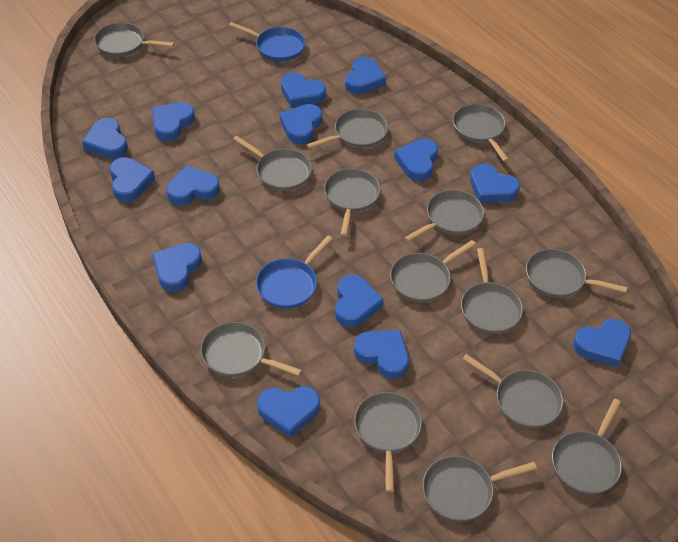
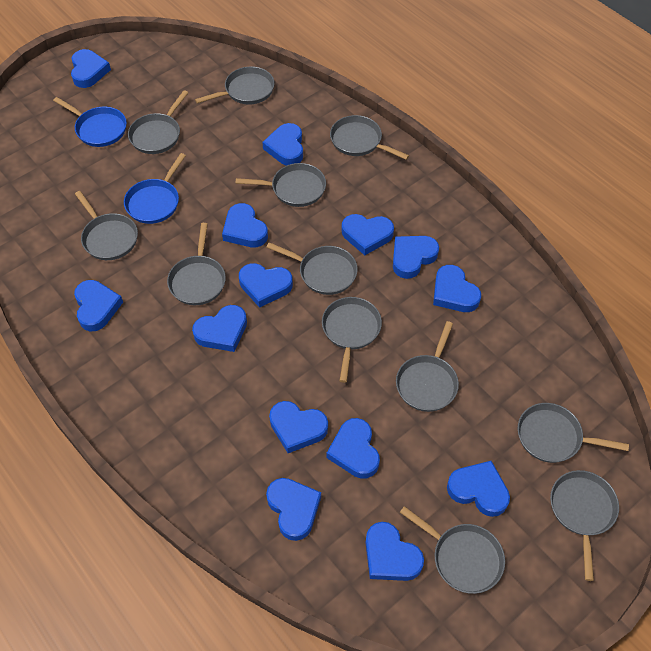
grey pan: [94,23,175,57] [201,322,302,377] [233,136,312,191] [307,109,388,149] [324,168,380,236] [354,392,422,492] [390,240,476,303] [404,190,484,242] [423,456,537,522] [453,104,509,162] [461,248,523,334] [463,354,563,428] [526,249,627,298] [552,399,622,495] = 14 -> [75,191,138,260] [128,90,188,154] [167,223,226,305] [195,67,275,105] [236,163,326,207] [266,242,358,295] [322,297,382,383] [330,115,409,160] [396,321,459,412] [400,506,505,594] [518,403,629,463] [550,470,619,581] = 12

